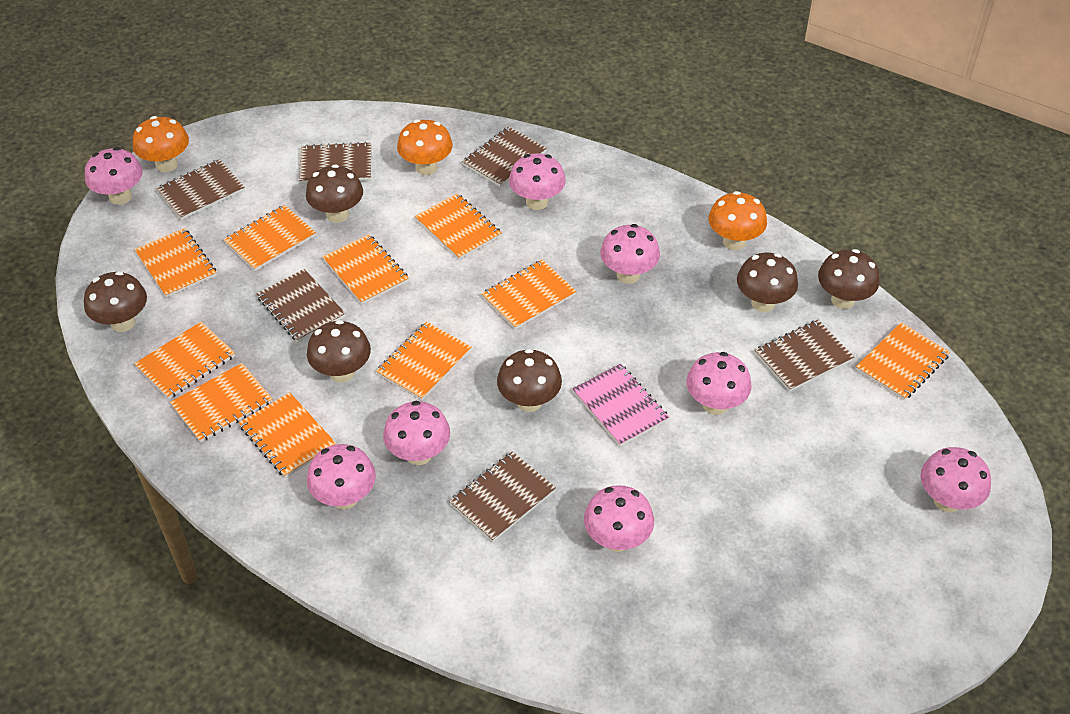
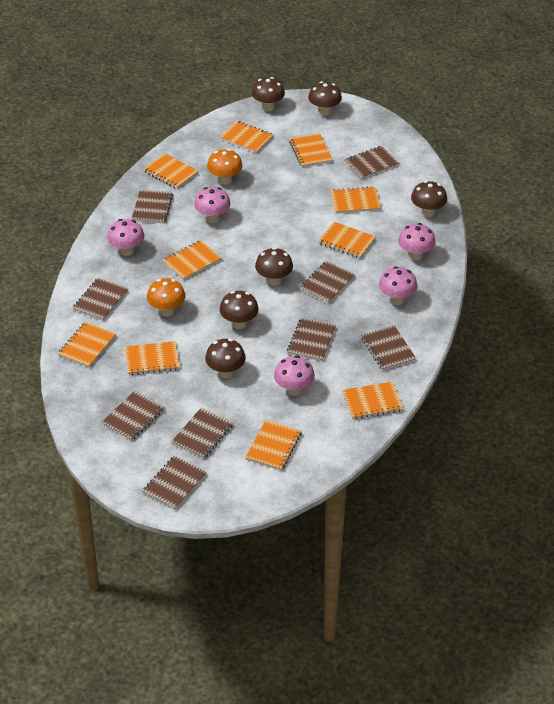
brown notebook: [156,159,245,220] [256,269,346,342] [299,142,371,183] [449,451,556,542] [462,127,547,187] [755,320,854,392] = 6 -> [73,278,129,321] [101,390,165,441] [131,189,173,224] [142,455,207,510] [171,408,233,459] [287,318,336,361] [299,261,355,304] [344,146,399,179] [361,325,416,371] = 9
orange mushroom: [133,116,189,172] [397,119,453,175] [709,191,767,250] = 3 -> [147,278,185,316] [207,149,243,185] = 2
pink mushroom: [85,147,143,205] [307,444,376,509] [383,401,450,465] [509,153,566,210] [584,485,654,552] [600,224,660,284] [686,352,752,415] [921,447,991,512] = 8 -> [107,219,144,256] [194,187,231,223] [274,355,315,396] [379,266,417,305] [398,223,436,261] = 5
pink notebook: [572,364,669,446] = 1 -> none = 0

